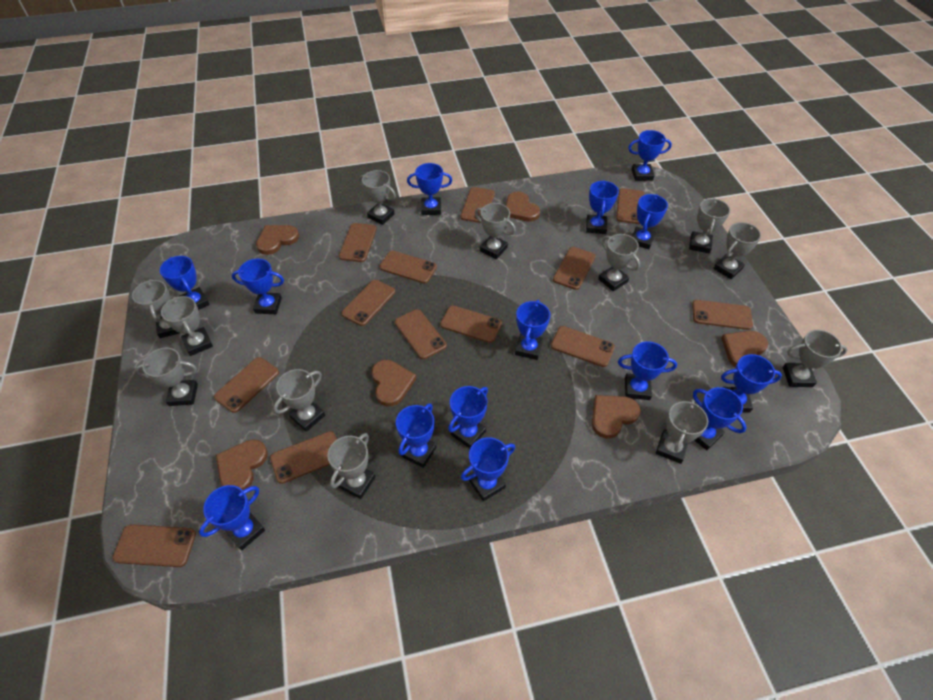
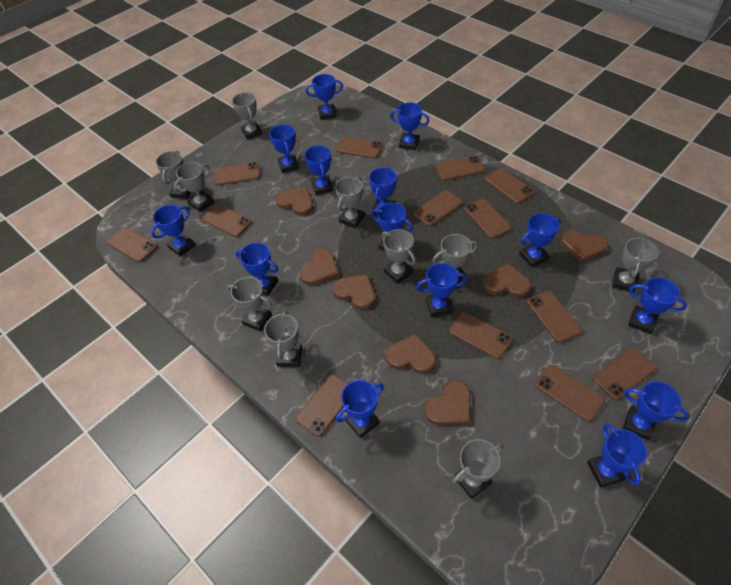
brown heart: [216,439,268,490] [256,225,299,255] [372,360,417,406] [506,192,540,222] [592,395,641,439] [721,331,768,367] = 6 -> [276,187,313,216] [300,249,339,285] [332,274,375,310] [386,333,436,374] [424,380,471,425] [483,263,531,297] [561,230,608,263] = 7
grey trophy: [132,279,179,338] [135,348,198,406] [161,296,213,356] [273,369,325,432] [328,433,375,499] [359,170,396,225] [475,203,516,259] [598,234,640,291] [656,399,708,464] [689,198,730,253] [713,222,761,279] [783,330,848,387] = 12 -> [156,150,191,199] [174,162,214,212] [227,277,272,332] [232,92,262,140] [264,311,302,367] [335,177,365,228] [382,229,416,284] [432,234,478,283] [452,439,503,499] [612,237,659,293] = 10

